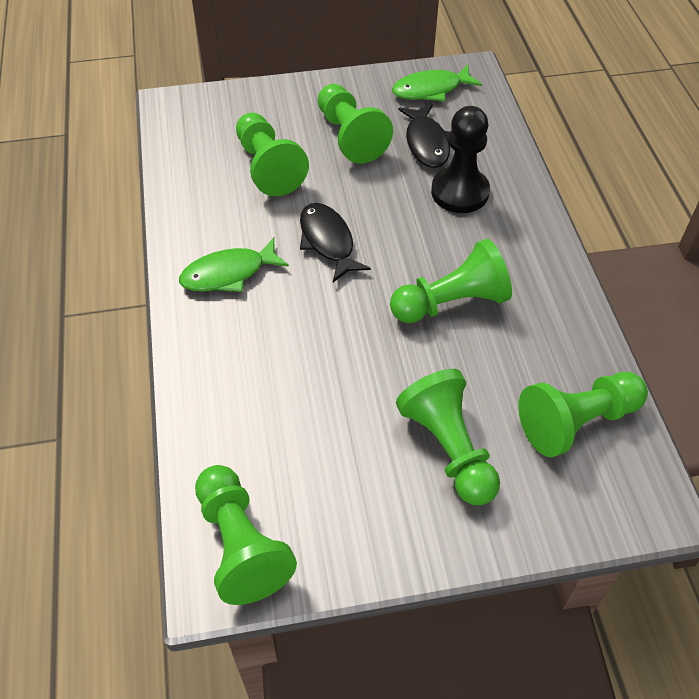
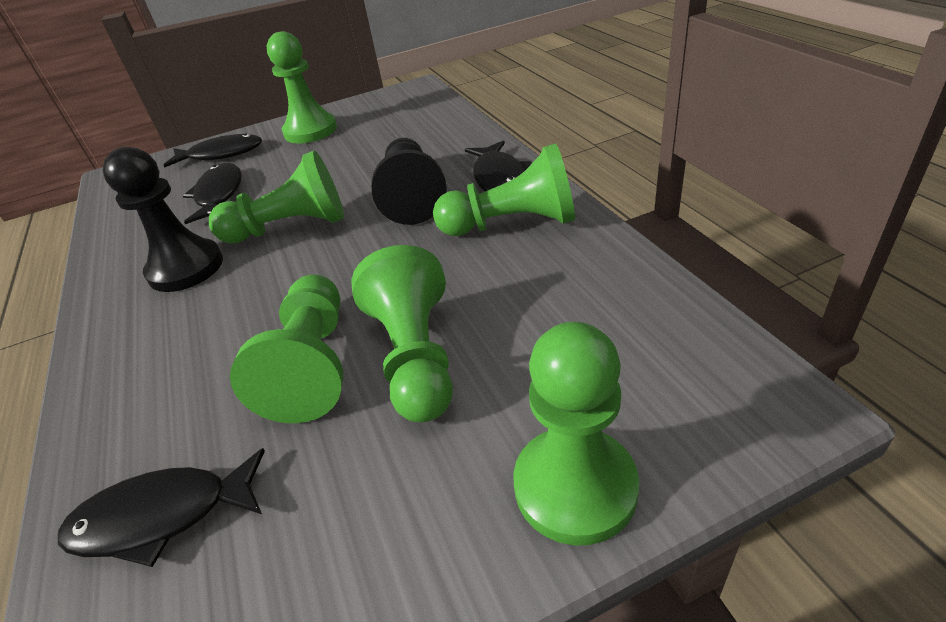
black fish: [300,203,371,282] [398,104,450,168] = 2 -> [58,448,265,567] [163,133,262,167] [183,163,242,224] [465,140,532,191] = 4
black pawn: [431,106,490,213] = 1 -> [102,147,223,292] [372,138,447,225] = 2
green fish: [179,237,289,292] [392,65,482,101] = 2 -> none = 0

